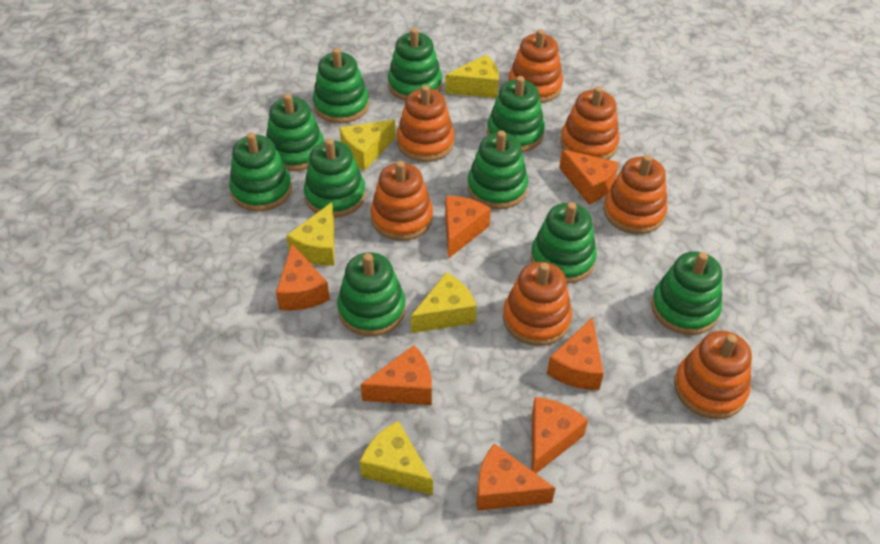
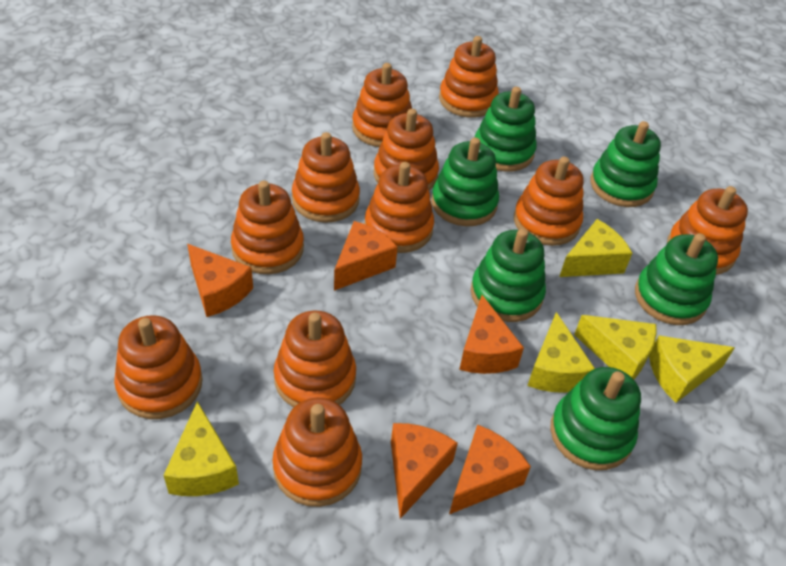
green stacking toy: [229,132,292,212] [266,94,324,171] [304,138,366,218] [313,48,369,124] [337,252,405,336] [388,28,442,101] [467,130,528,209] [487,76,545,152] [531,202,597,284] [651,251,722,335] = 10 -> [431,138,499,226] [471,229,546,322] [475,87,537,172] [550,367,641,470] [591,121,661,207] [635,233,718,325] = 6
orange cheese: [276,244,330,311] [360,345,432,405] [445,196,491,259] [477,443,555,511] [532,397,588,473] [547,317,604,390] [559,150,619,205] = 7 -> [187,244,253,317] [334,221,398,291] [391,423,458,519] [449,425,531,514] [459,295,524,374] = 5
orange stacking toy: [370,161,433,241] [397,85,455,162] [503,262,572,346] [509,29,563,103] [560,86,620,160] [603,155,668,234] [674,331,752,419] = 7 -> [114,315,203,419] [231,181,304,274] [272,398,362,507] [274,311,356,407] [292,132,360,223] [352,63,412,147] [365,162,434,253] [374,109,439,190] [439,36,499,118] [514,157,584,246] [667,186,748,275] = 11

